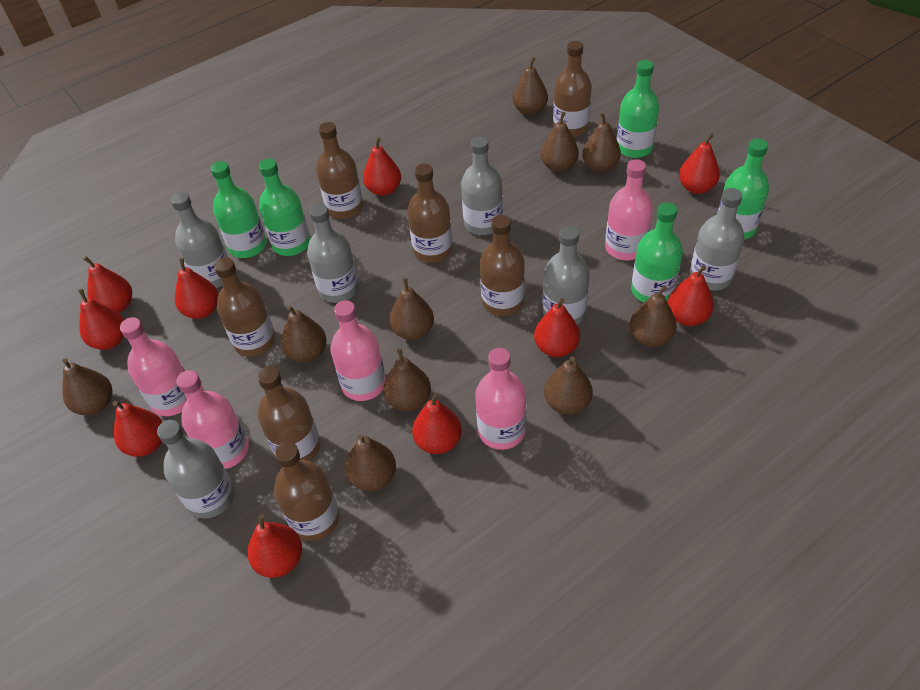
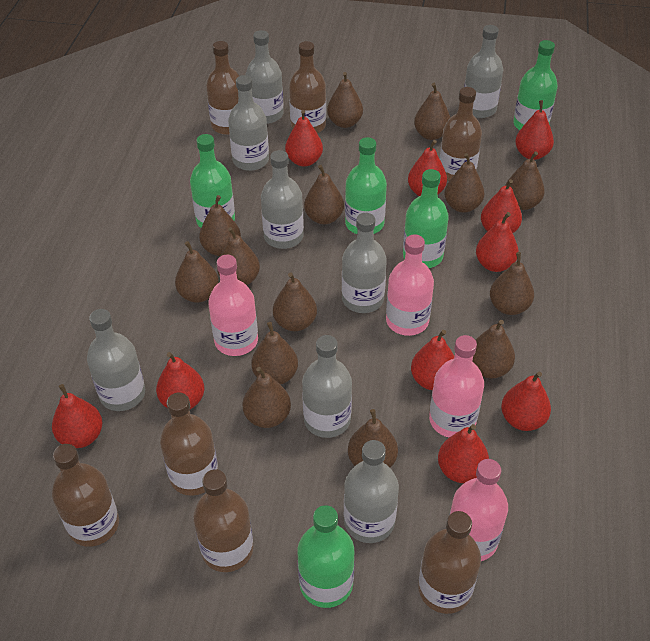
brown pear: [62,358,112,415] [281,305,327,363] [345,434,396,491] [383,348,431,411] [389,277,434,340] [513,57,548,116] [541,112,579,172] [544,356,593,415] [582,112,621,173] [630,285,676,347] = 10 -> [175,241,219,303] [199,195,241,256] [217,227,260,285] [242,367,291,428] [251,322,298,385] [273,273,317,331] [304,165,344,224] [327,72,363,128] [348,409,398,467] [414,83,450,140] [444,153,484,212] [472,320,515,378] [490,252,534,315] [505,151,545,210] = 14
grey bottle: [157,420,235,518] [171,192,228,288] [307,204,359,303] [461,136,503,235] [543,226,590,325] [690,188,745,291] = 6 -> [87,309,145,411] [228,75,269,171] [246,30,284,124] [261,150,304,249] [302,335,352,438] [342,213,387,313] [344,440,399,543] [464,25,503,118] = 8
pink bottle: [120,317,187,416] [176,370,249,469] [330,300,386,401] [475,348,526,450] [605,159,653,260] = 5 -> [208,255,258,356] [386,234,434,336] [429,335,484,438] [450,459,508,561] = 4

